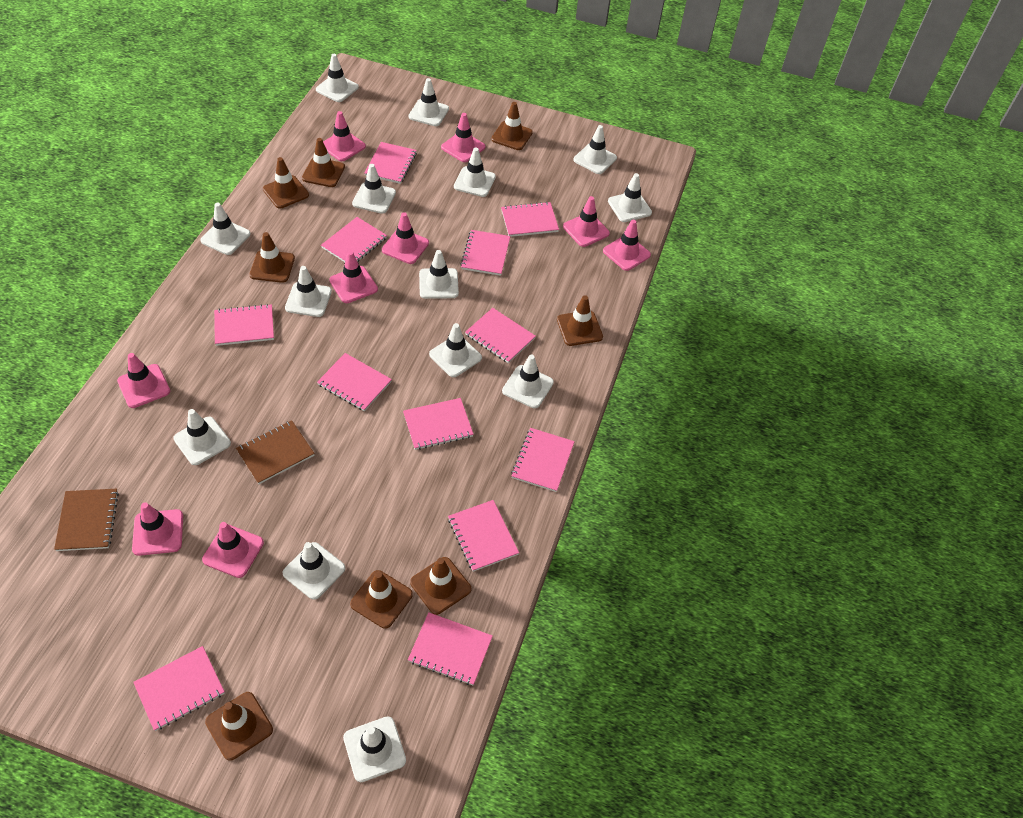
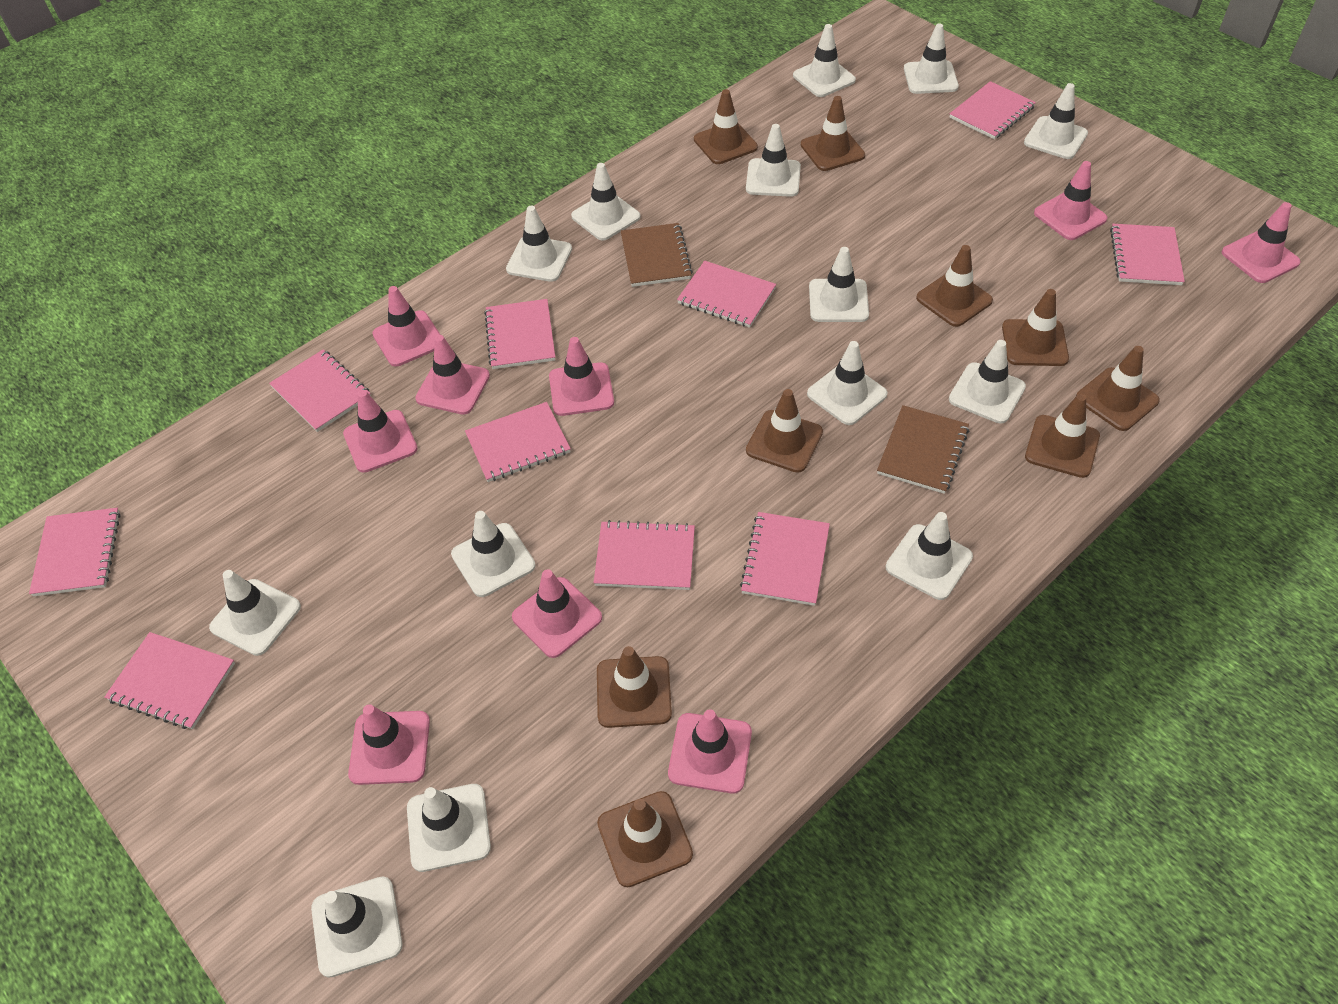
brown traffic cone: [205,692,273,761] [249,232,295,283] [263,157,309,208] [302,138,345,187] [350,570,413,629] [410,557,471,615] [491,102,533,150] [557,295,603,346] = 8 -> [597,646,672,728] [597,791,693,887] [694,89,758,164] [746,389,823,473] [801,96,865,171] [916,245,993,327] [1002,289,1069,366] [1025,394,1100,478] [1076,346,1160,431] = 9
pink notebook: [133,646,225,731] [214,304,274,346] [317,353,392,411] [321,217,387,262] [364,142,417,184] [403,398,474,450] [408,612,493,685] [448,500,519,572] [460,230,510,276] [465,308,536,363] [501,202,559,237] [511,428,575,492] = 12 -> [29,508,121,596] [105,632,235,729] [269,349,371,432] [465,402,571,482] [484,299,555,369] [594,520,695,590] [677,261,776,328] [740,512,830,606] [949,81,1036,139] [1110,224,1185,285] = 10

